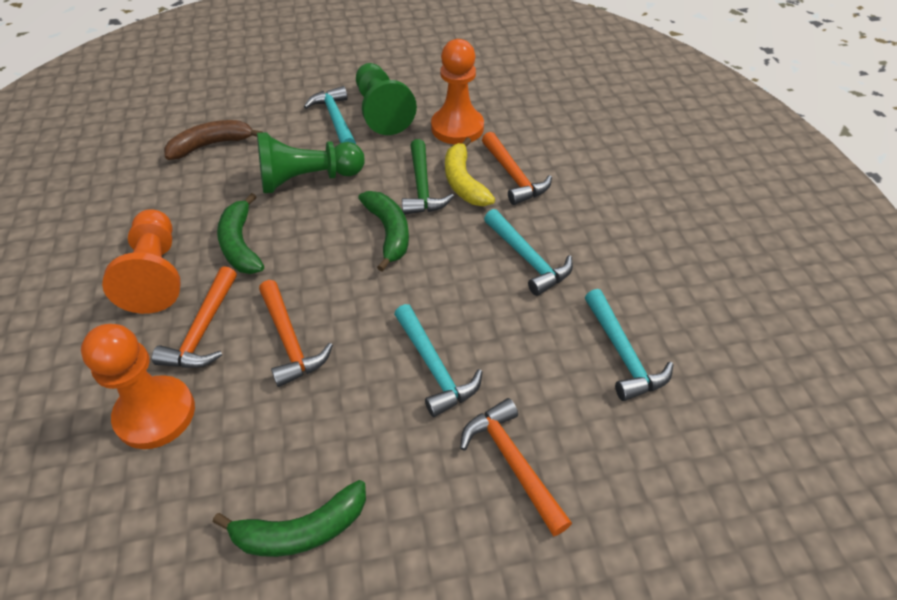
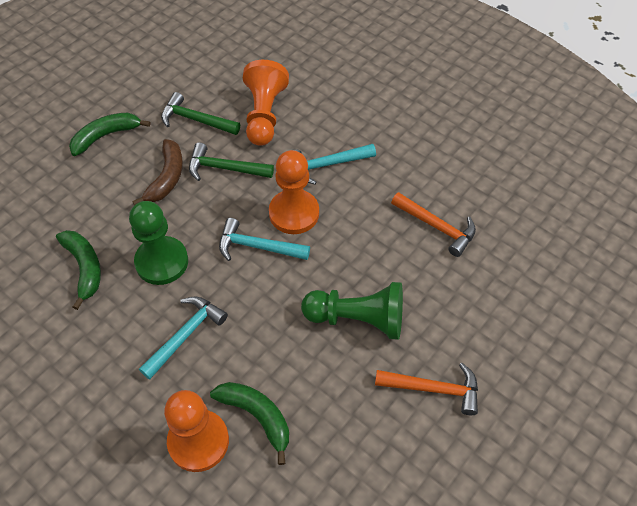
green hammer: [402,139,454,215] = 1 -> [161,92,240,135] [189,142,274,181] = 2
orange hammer: [152,266,237,368] [259,280,333,387] [460,398,572,536] [482,132,552,205] = 4 -> [375,363,478,415] [391,192,476,257] = 2
turquoise hammer: [304,86,356,144] [394,304,482,417] [484,209,573,296] [585,289,673,401] = 4 -> [139,297,228,379] [219,218,310,261] [294,144,376,184] = 3
yellow banana: [445,137,495,206] = 1 -> none = 0

